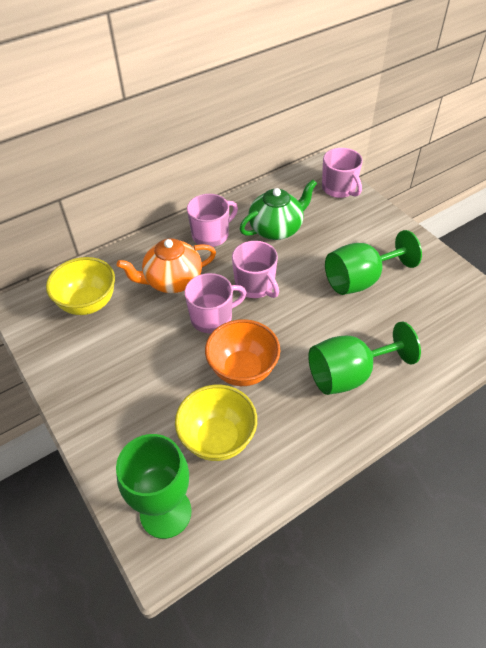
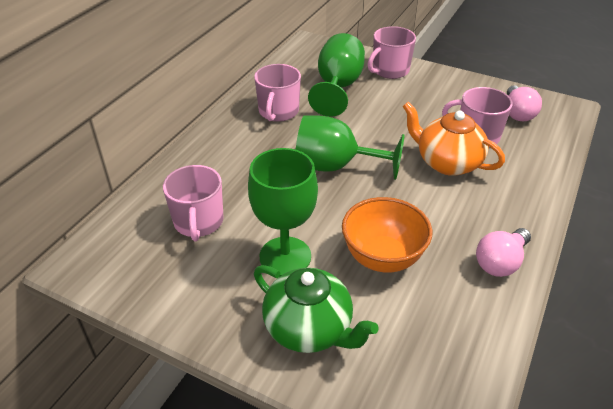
pink light bulb: none = 0 -> [476,228,531,277] [507,85,542,121] = 2
yellow bowl: [46,257,115,315] [175,385,257,461] = 2 -> none = 0

